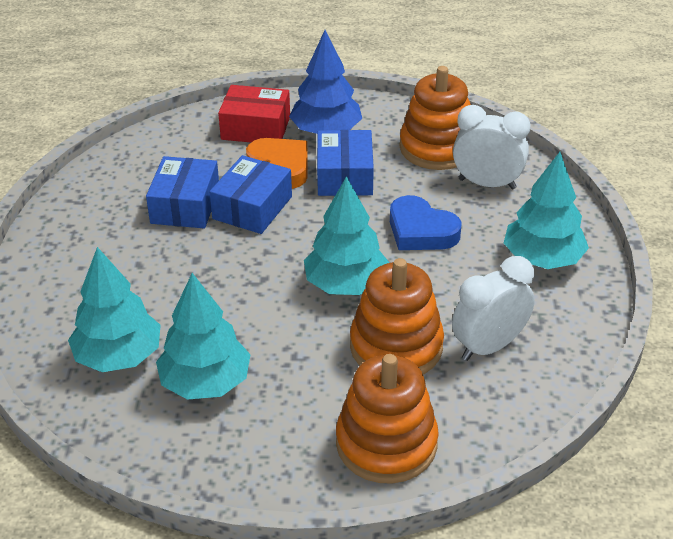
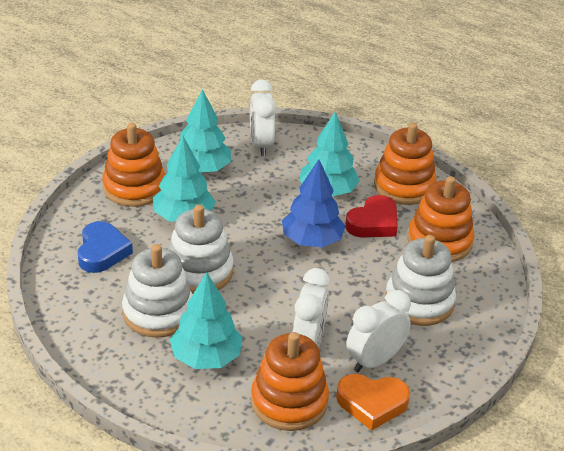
blue box: [146,156,219,228] [210,155,292,234] [317,130,374,196] = 3 -> none = 0
orange stacking toy: [336,354,439,484] [350,258,444,374] [399,66,471,170] = 3 -> [102,123,165,207] [251,332,329,431] [374,123,437,205] [408,176,474,262] = 4
red box: [218,85,290,142] = 1 -> none = 0
red heart: none = 0 -> [345,195,398,237] = 1
white clock: [452,256,535,361] [453,105,530,189] = 2 -> [250,79,276,156] [293,268,330,347] [347,290,411,373] = 3
white stacking toy: none = 0 -> [122,244,193,338] [168,204,234,294] [385,235,456,326] = 3

